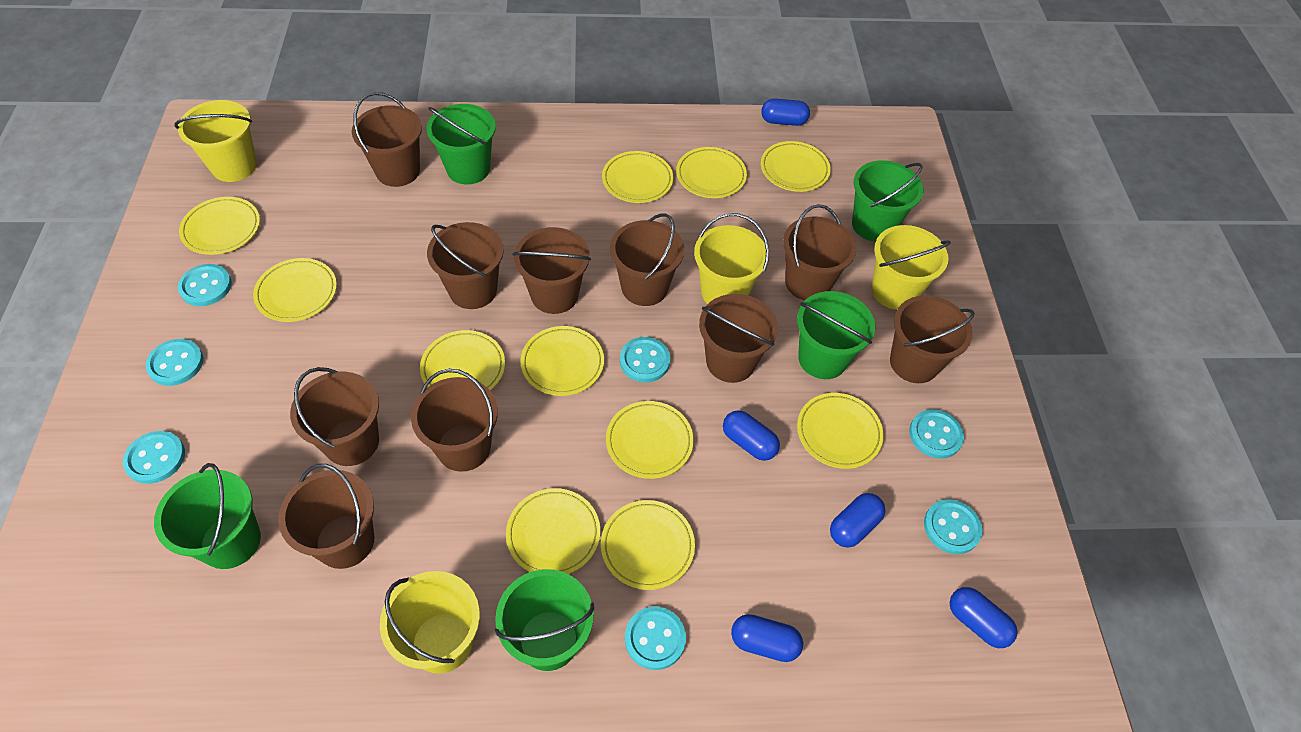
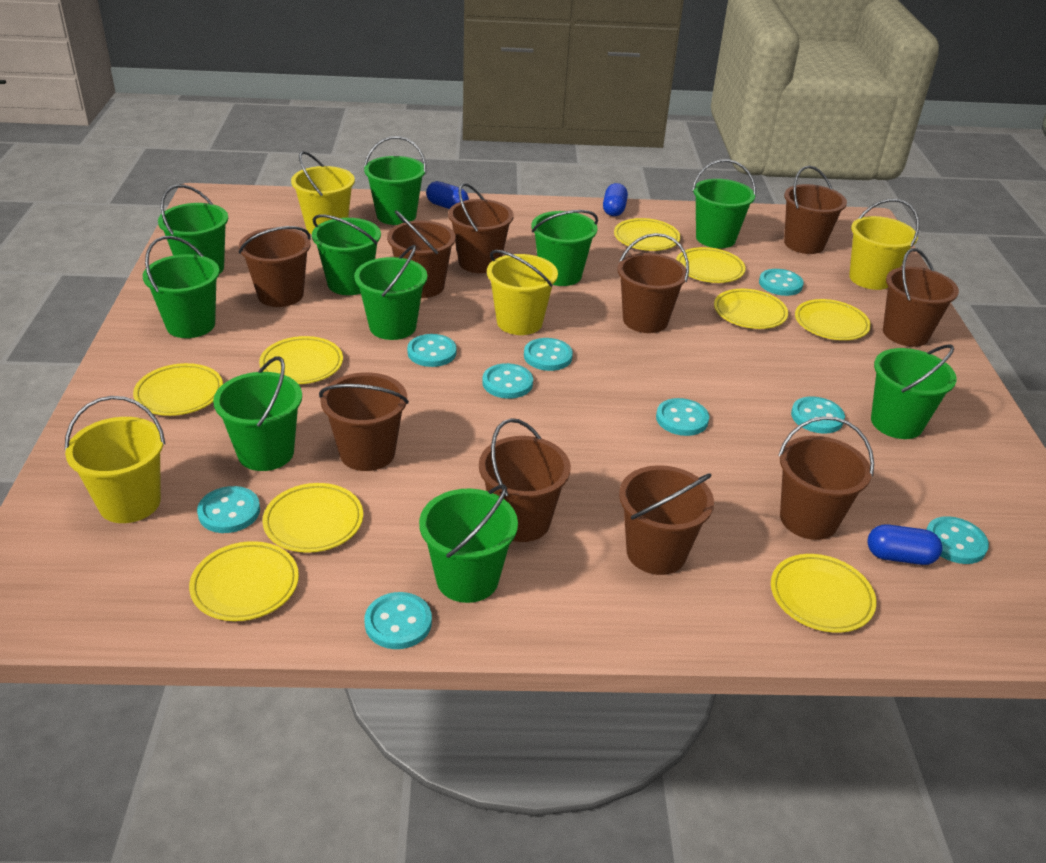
blue capsule: [723,410,780,461] [731,614,803,662] [761,99,810,126] [830,493,886,547] [950,587,1018,648] = 5 -> [426,181,469,209] [603,183,628,216] [867,525,942,565] = 3
green bucket: [154,463,261,569] [427,104,496,184] [495,569,594,671] [797,291,875,379] [852,160,923,242] = 5 -> [143,236,220,338] [158,185,228,274] [213,356,302,471] [312,214,381,295] [354,245,427,340] [364,136,426,225] [419,484,518,603] [531,210,598,286] [692,159,756,248] [871,344,957,439] = 10
turquoise button: [123,431,185,484] [146,339,204,386] [178,264,232,306] [620,337,670,382] [625,606,686,670] [909,409,964,459] [924,499,983,554] = 7 -> [197,486,260,533] [364,592,432,649] [407,334,457,367] [482,363,533,399] [524,338,573,371] [656,398,709,436] [759,269,804,296] [791,396,845,434] [926,516,989,564] = 9
yellow plate: [179,197,260,255] [253,258,337,322] [420,330,505,390] [506,488,600,574] [520,326,604,396] [601,500,695,590] [602,151,673,203] [606,401,694,479] [676,147,747,198] [761,141,831,192] [797,393,884,469] = 11 -> [133,363,223,416] [189,541,299,621] [259,336,343,384] [262,483,363,553] [614,218,680,251] [676,247,746,283] [714,289,788,329] [771,554,876,633] [795,299,871,340] = 9

